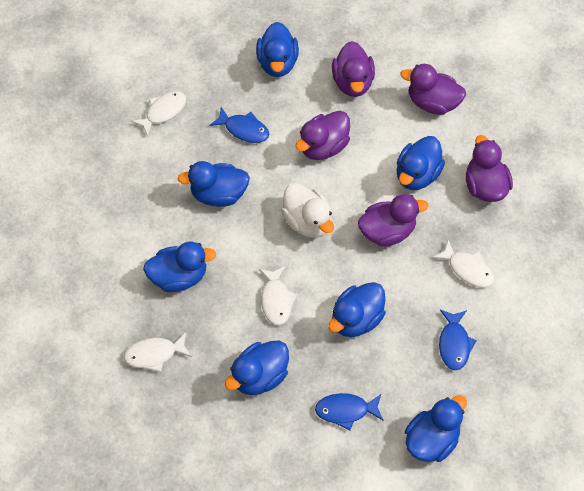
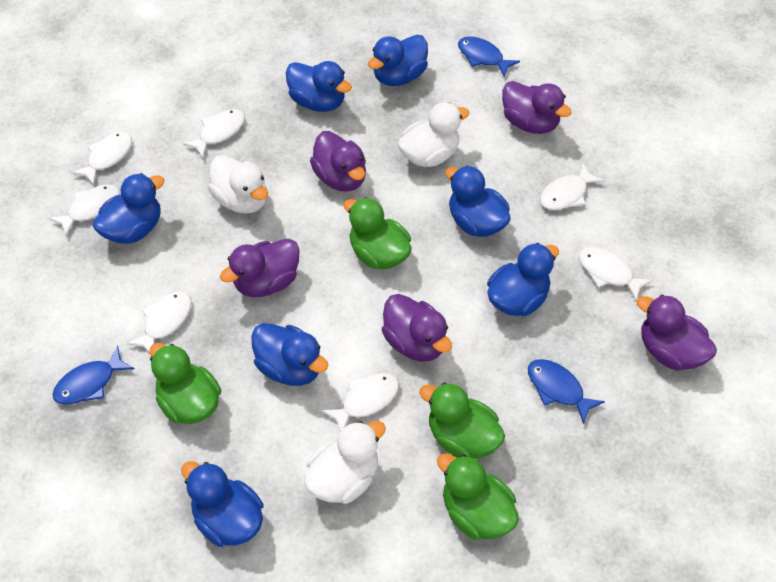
green duck: none = 0 -> [149,343,222,424] [344,197,412,269] [419,382,505,459] [437,453,519,540] = 4
white duck: [281,183,334,238] = 1 -> [208,155,268,214] [304,421,386,504] [398,102,469,167] = 3
white fish: [124,332,192,372] [131,91,186,137] [259,266,297,326] [433,240,494,288] = 4 -> [49,184,120,236] [71,132,132,185] [127,291,192,354] [182,109,245,158] [321,373,399,432] [540,164,604,210] [579,247,653,301] = 7

